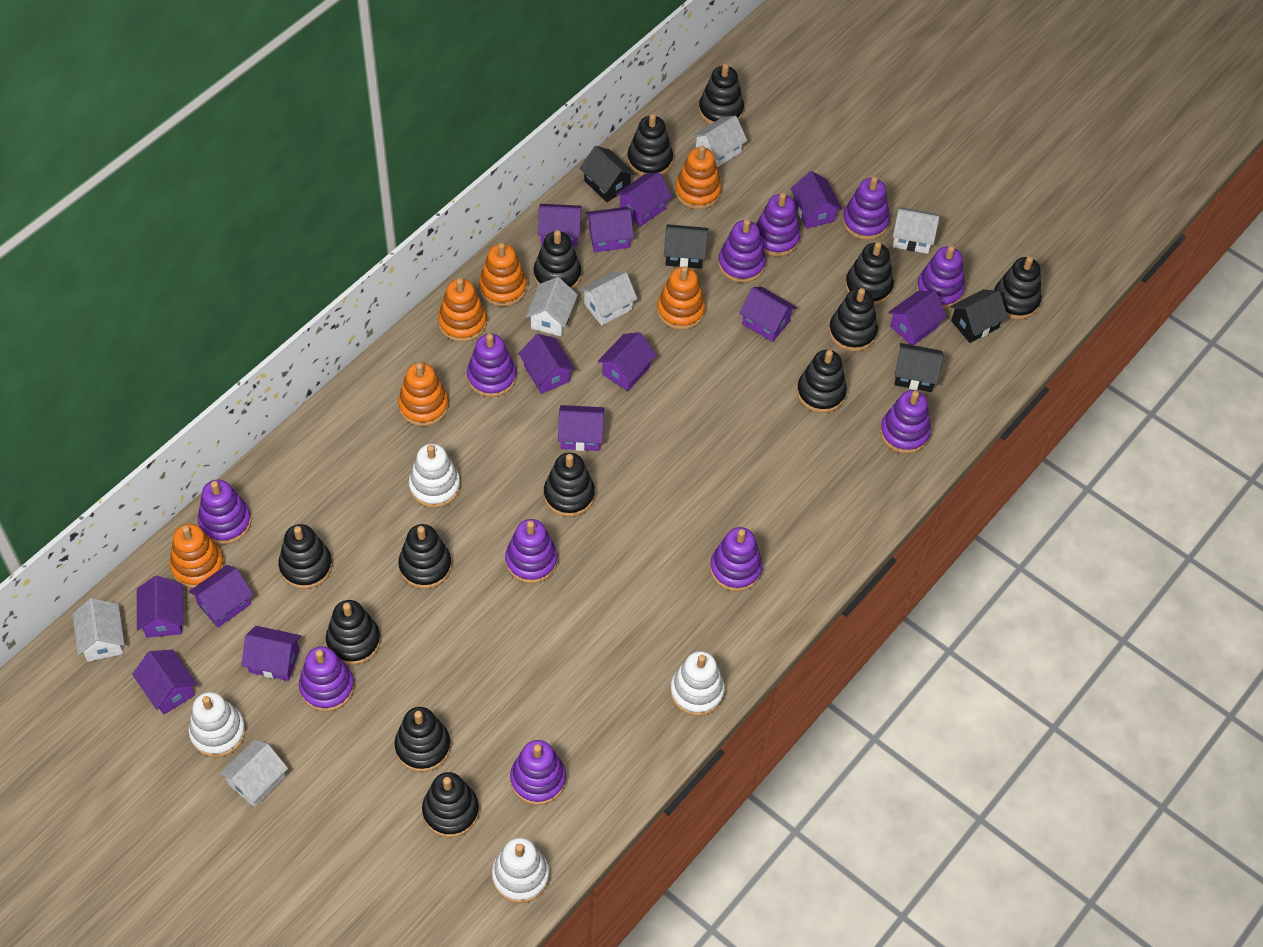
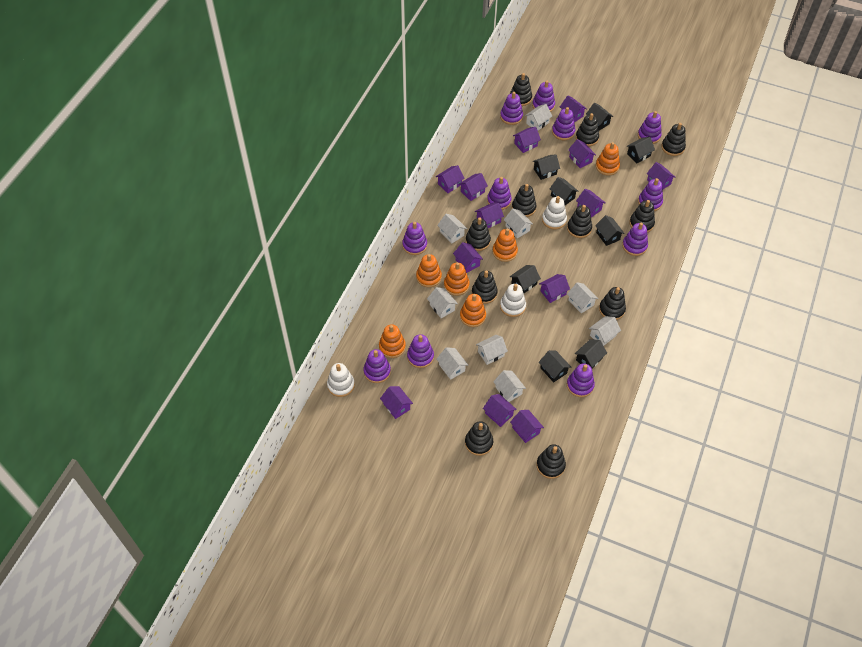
black house: [580,146,635,202] [664,224,708,269] [894,343,944,392] [950,289,1008,343] = 4 -> [510,265,541,293] [533,155,560,180] [539,350,571,382] [550,177,579,205] [575,339,607,368] [586,103,614,131] [595,215,625,246] [627,137,655,163] = 8
black stacking toy: [279,524,332,589] [326,600,381,665] [394,707,451,772] [398,524,452,589] [422,772,479,838] [534,230,581,290] [544,453,595,517] [627,114,673,176] [699,63,744,124] [797,350,847,413] [829,288,878,352] [845,242,894,305] [994,256,1042,320] = 13 -> [465,421,493,456] [466,218,491,251] [472,270,498,304] [510,73,532,106] [512,184,536,217] [536,444,566,479] [567,205,592,238] [576,113,599,146] [599,287,626,320] [630,200,655,233] [662,123,686,156] = 11
white house: [72,598,124,662] [219,740,288,807] [526,277,578,336] [580,271,637,326] [692,116,747,167] [893,207,939,254] = 6 -> [427,287,458,318] [436,347,468,380] [437,214,467,244] [476,335,508,365] [493,370,526,402] [504,208,533,238] [525,104,552,130] [567,282,598,314] [589,316,621,346] = 9
white stacking toy: [189,692,246,758] [409,444,460,508] [492,838,549,903] [670,651,725,716] = 4 -> [327,363,355,397] [500,284,526,317] [542,196,567,230] = 3

